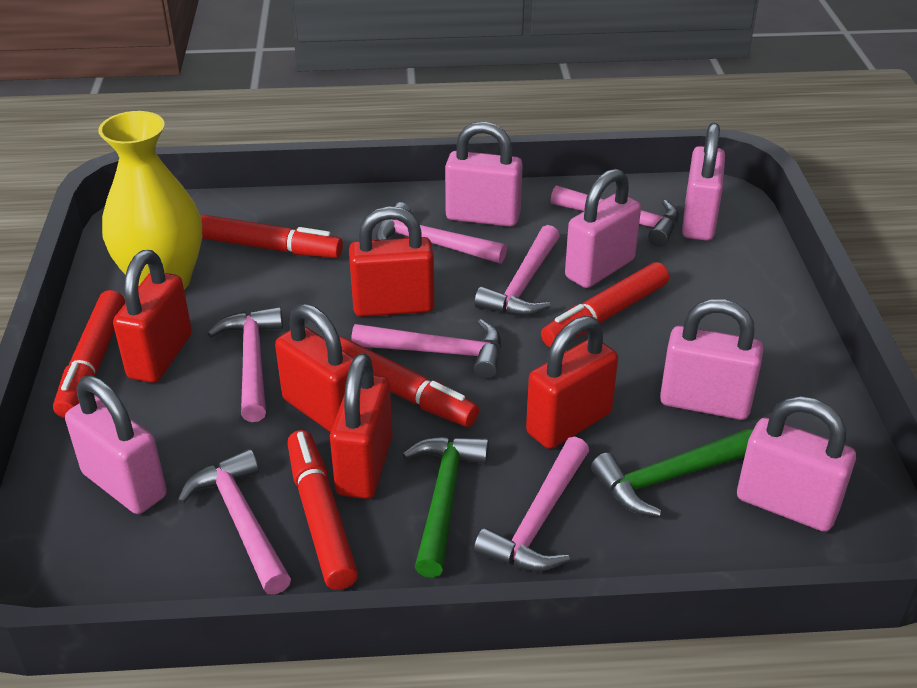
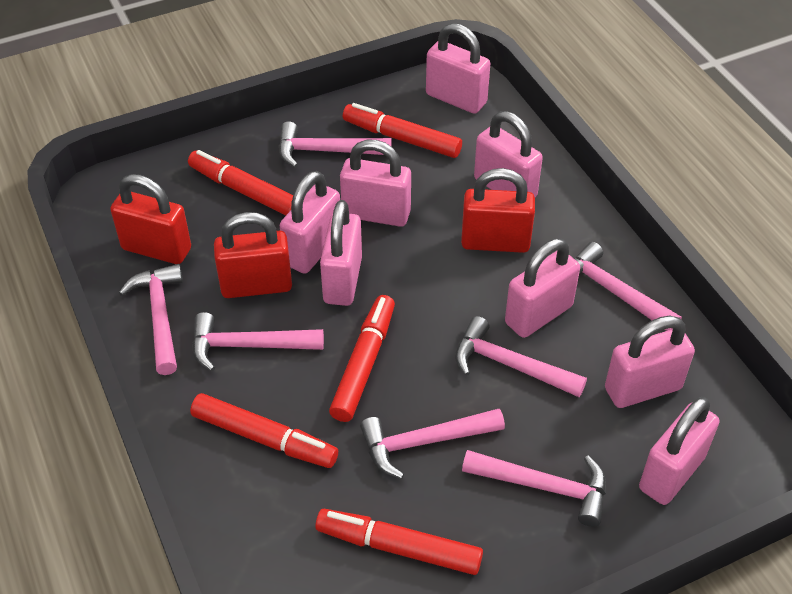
green hammer: [402,436,489,578] [591,429,753,517] = 2 -> none = 0
pink padlock: [65,375,167,514] [445,121,523,227] [565,169,641,288] [660,299,763,420] [682,123,725,241] [737,396,856,532] = 6 -> [280,171,340,274] [320,200,362,306] [340,140,411,227] [426,23,490,114] [474,111,543,198] [505,239,580,338] [605,315,695,408] [639,397,719,505] = 8
red padlock: [113,250,192,383] [275,303,354,432] [330,353,393,499] [349,206,434,317] [526,316,618,449] = 5 -> [110,174,191,264] [214,212,292,298] [461,168,535,253] = 3
yellow vase: [98,111,202,290] = 1 -> none = 0

